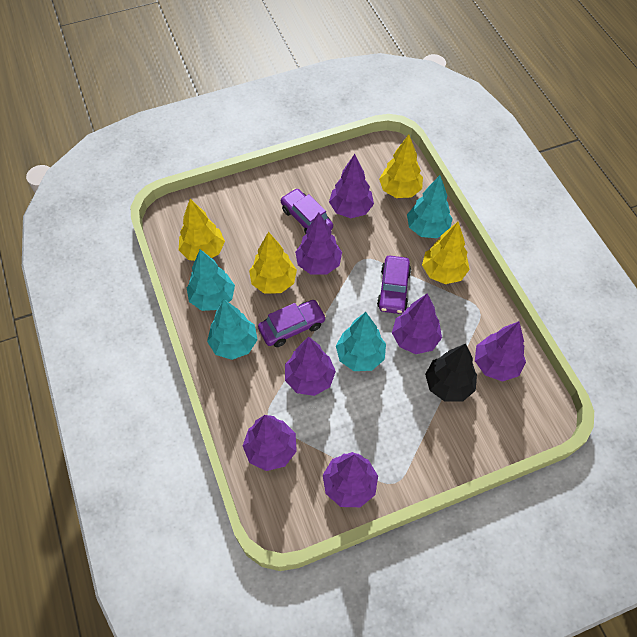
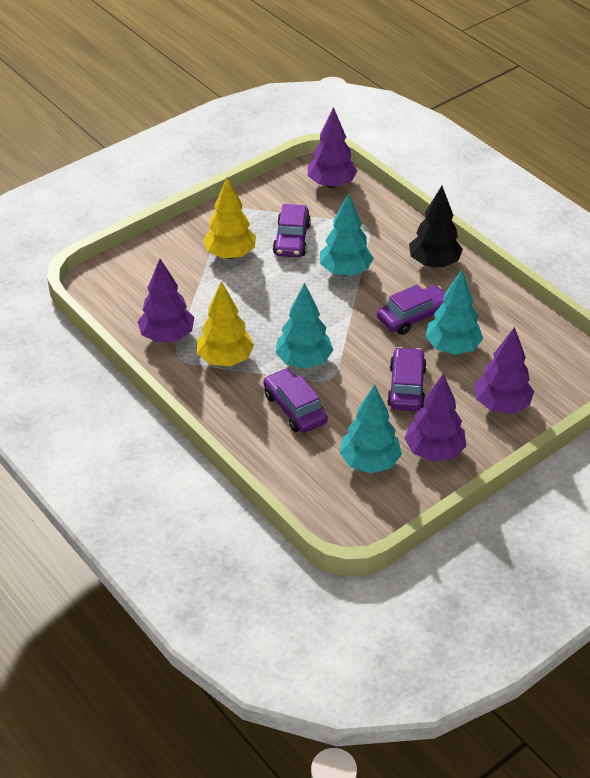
purple car: [258,300,326,347] [281,188,333,234] [377,256,411,314] = 3 -> [263,368,328,433] [273,204,311,258] [377,285,445,335] [387,347,427,411] = 4
purple tree: [243,415,297,471] [285,337,336,396] [295,212,342,274] [323,452,378,507] [329,154,374,218] [392,293,442,354] [475,321,526,382] = 7 -> [137,259,194,343] [308,107,357,188] [404,374,466,462] [474,327,534,414] = 4
yellow tree: [179,199,225,261] [249,232,297,294] [379,134,423,198] [422,222,470,284] = 4 -> [197,281,254,366] [203,177,256,259] = 2

